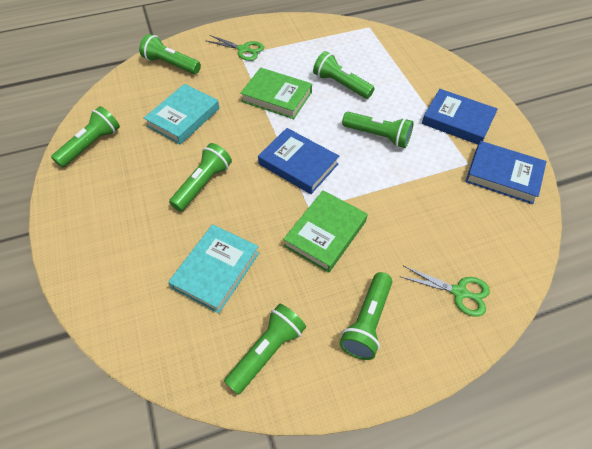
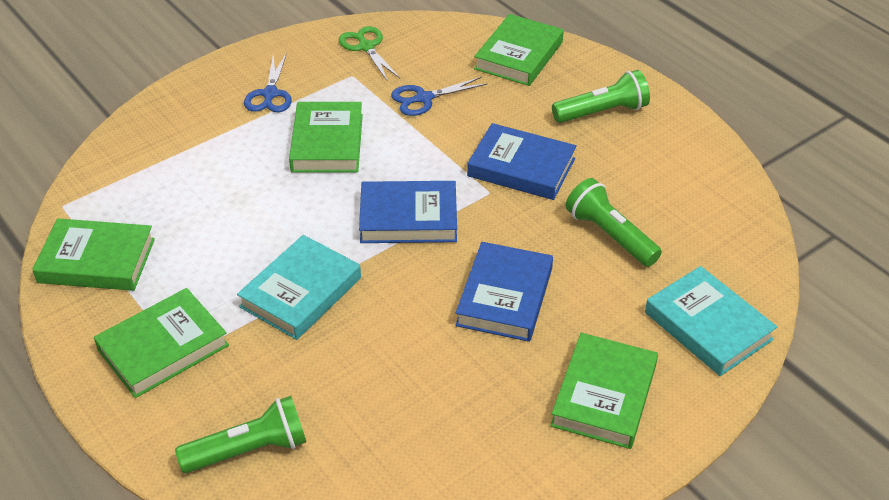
blue scissors: none = 0 -> [244,53,292,112] [391,77,488,116] = 2
green book: [240,67,312,119] [283,190,368,273] = 2 -> [32,218,155,291] [94,288,229,398] [289,102,363,172] [474,14,564,86] [550,333,658,449] = 5
green flashlight: [51,106,120,168] [139,34,201,74] [169,143,232,212] [224,304,306,394] [313,51,375,99] [340,272,392,360] [342,112,414,148] = 7 -> [175,396,306,473] [552,70,650,123] [566,178,662,267] = 3
green scissors: [207,35,264,61] [399,266,490,316] = 2 -> [339,26,400,80] = 1

